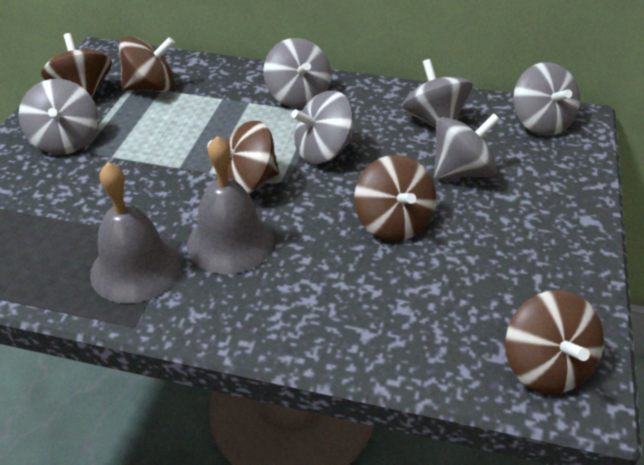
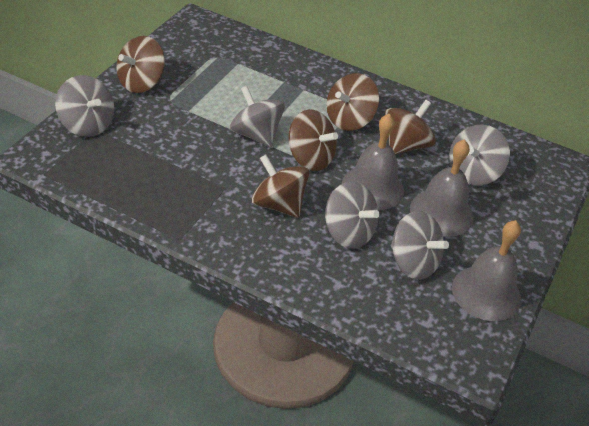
grey bell: [90,162,181,303] [187,136,274,274] = 2 -> [342,114,404,210] [410,139,473,237] [452,220,521,321] = 3
grey spinning top: [18,79,98,155] [263,38,331,108] [291,91,354,164] [402,59,473,128] [434,113,500,180] [513,62,580,136] = 6 -> [55,75,114,137] [229,86,285,148] [325,181,379,249] [391,211,449,280] [449,125,510,186] = 5

